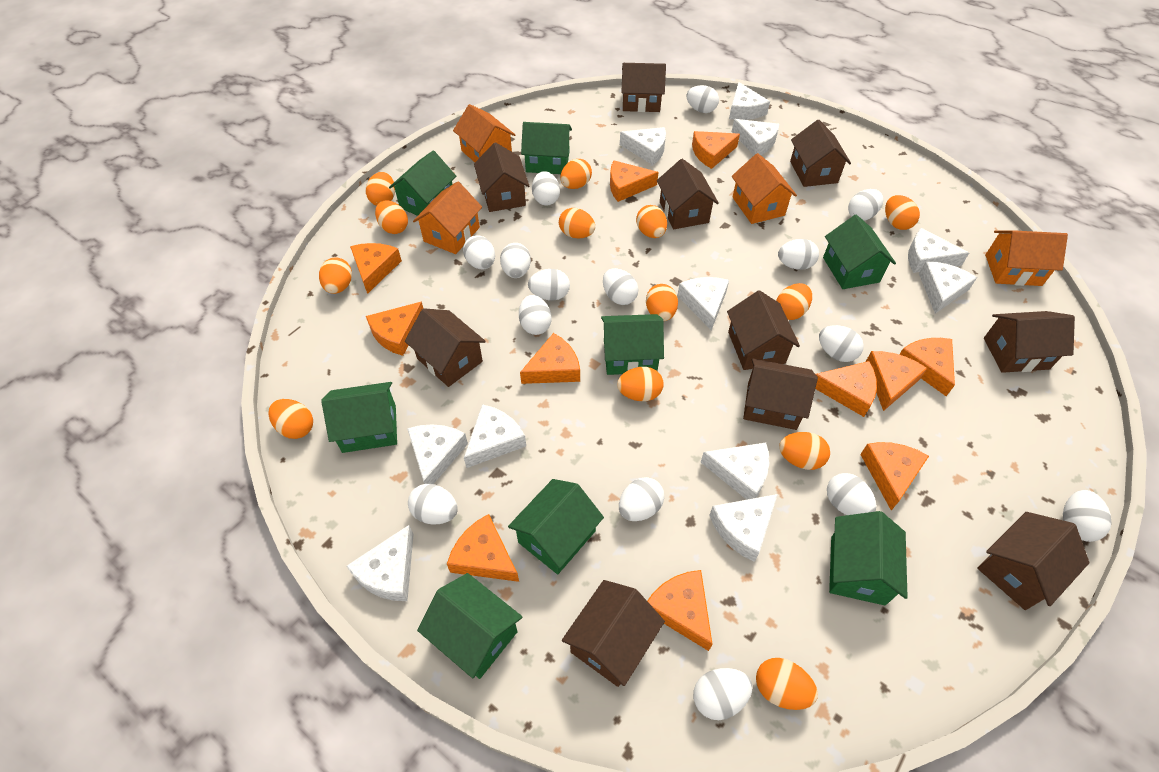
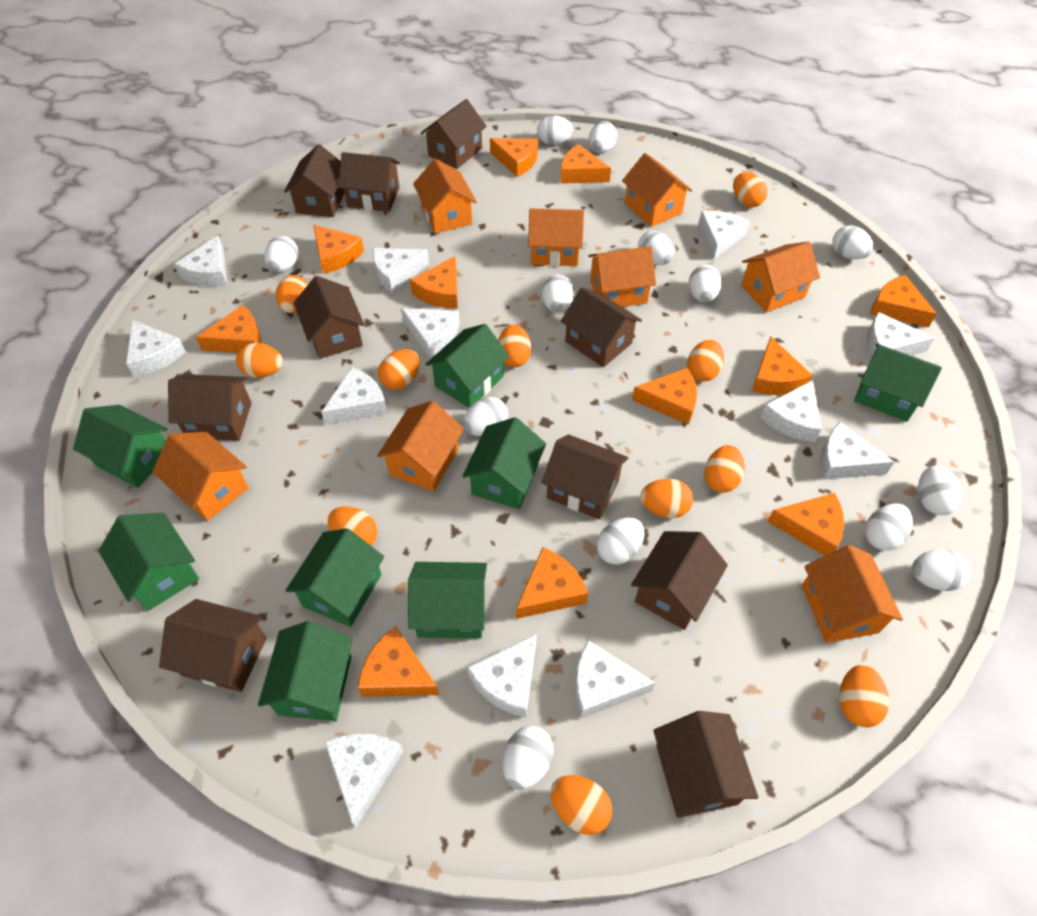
orange egg: [268,399,313,439] [319,257,352,294] [366,172,395,206] [375,200,408,234] [559,208,595,238] [560,159,592,189] [617,367,664,401] [636,205,667,238] [646,284,678,321] [756,658,818,710] [776,283,812,320] [779,432,830,470] [885,195,920,230] = 13 -> [236,343,283,378] [276,275,308,313] [328,507,377,545] [378,349,419,390] [498,325,532,367] [551,775,613,835] [640,479,693,518] [687,340,724,382] [704,445,745,493] [733,172,768,207] [839,664,889,727] = 11
orange house: [413,182,482,254] [453,104,515,162] [732,153,797,224] [985,230,1068,286] = 4 -> [152,432,249,521] [377,401,464,492] [413,159,477,234] [528,209,584,266] [588,246,656,307] [622,153,692,227] [741,241,820,313] [802,545,903,643] = 8
white cheese: [346,525,414,601] [407,424,468,484] [464,404,526,468] [620,127,666,165] [677,277,729,330] [701,443,769,500] [709,494,778,562] [729,82,770,120] [732,119,780,155] [908,228,969,273] [919,261,977,314] = 11 -> [126,320,186,377] [174,236,227,286] [321,367,387,425] [324,734,404,828] [373,248,429,293] [401,308,460,358] [467,634,537,718] [575,640,655,718] [698,211,750,260] [760,380,822,442] [820,422,894,480] [866,312,935,359] = 12
white egg: [408,484,458,525] [463,235,495,269] [500,243,531,278] [519,295,551,335] [528,269,570,300] [532,171,560,205] [603,268,639,305] [619,477,664,521] [686,85,719,113] [693,668,753,720] [778,239,819,270] [819,325,864,362] [827,473,877,515] [848,189,883,221] [1063,490,1112,542] = 15 -> [264,236,299,272] [463,397,508,436] [503,726,554,790] [537,115,574,145] [542,274,574,312] [589,121,618,153] [597,517,644,565] [638,231,674,265] [689,265,722,302] [832,225,874,259] [865,503,913,550] [912,549,971,591] [918,465,963,515] = 13

